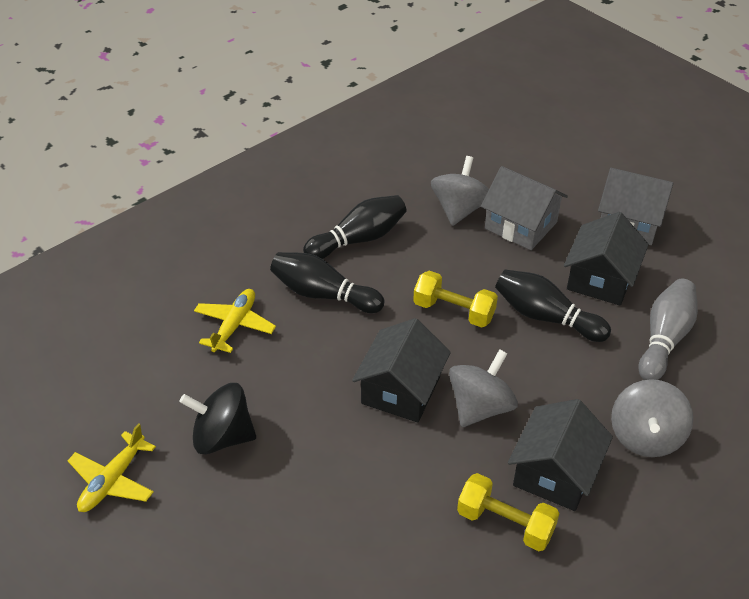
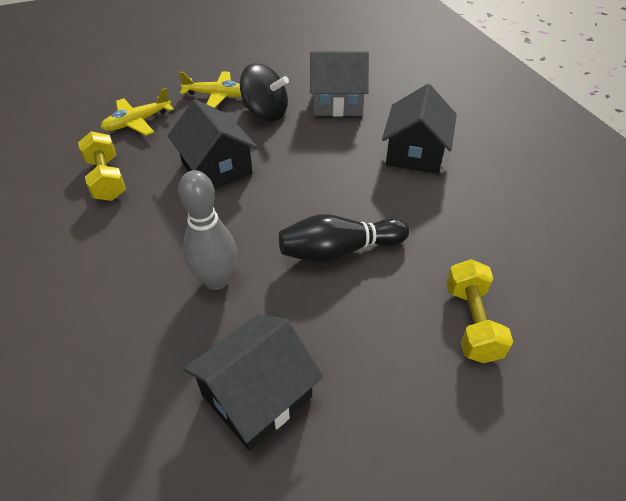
black bowling pin: [270,252,384,313] [303,195,406,259] [495,269,611,342] = 3 -> [279,214,409,263] = 1
grey house: [481,166,568,250] [598,168,673,245] = 2 -> [310,51,369,116] = 1
grey spinning top: [431,156,489,226] [449,349,518,427] [611,379,693,457] = 3 -> none = 0

